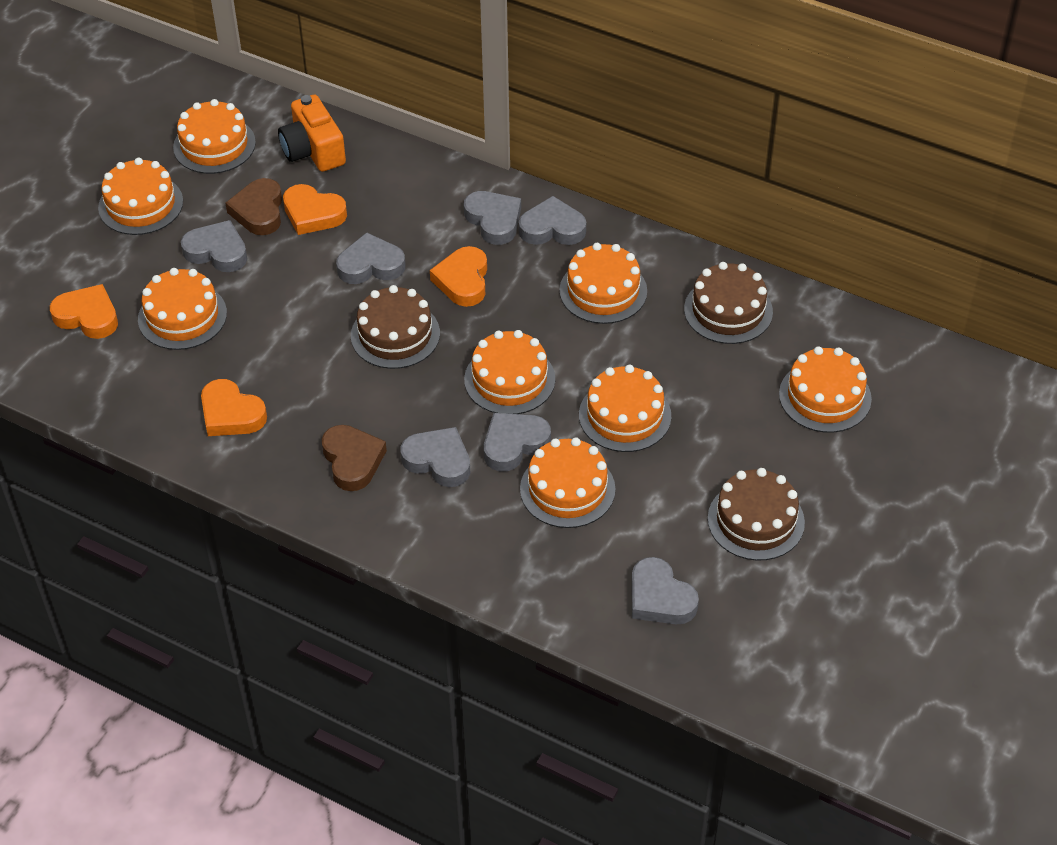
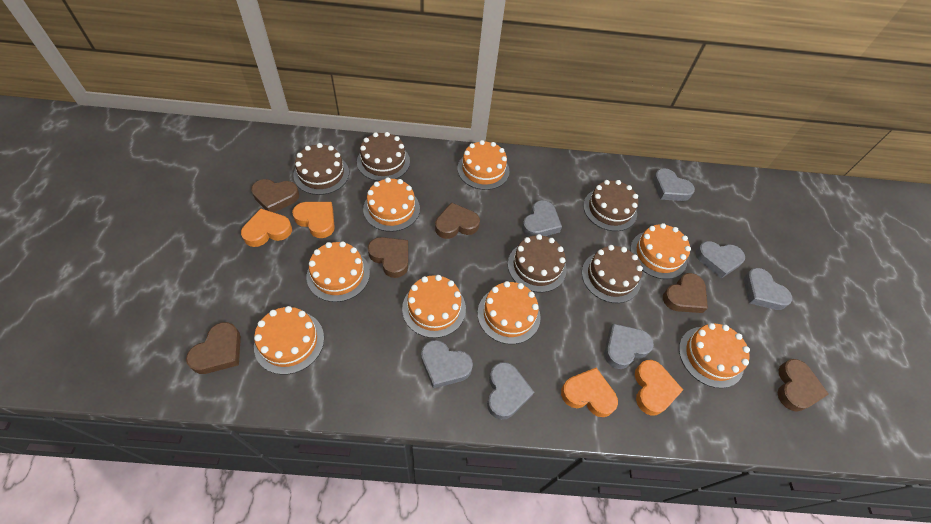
brown cake: [351,285,440,369] [684,262,773,344] [708,468,805,561] = 3 -> [293,143,349,195] [357,132,410,181] [508,234,567,293] [582,245,643,303] [583,180,638,231] = 5
brown heart: [225,178,282,235] [322,425,387,491] = 2 -> [186,322,241,374] [251,179,299,212] [368,237,408,278] [435,202,480,239] [663,273,708,313] [777,359,829,412] = 6
orange camera: [278,95,346,172] = 1 -> none = 0

